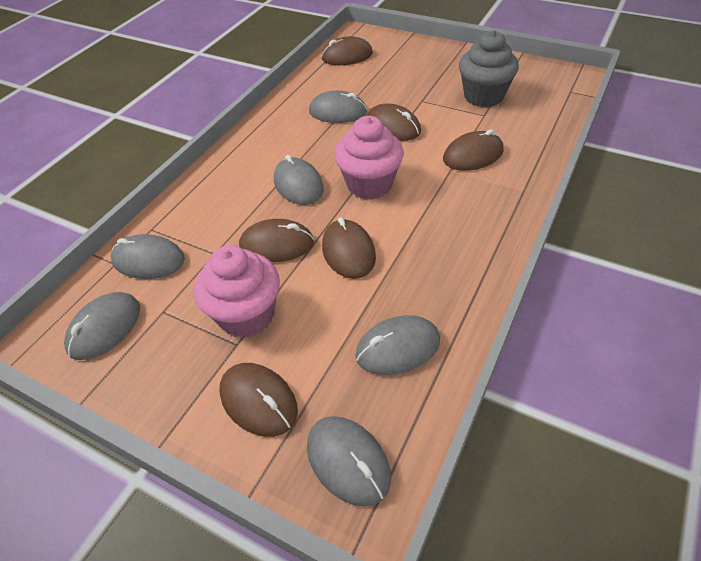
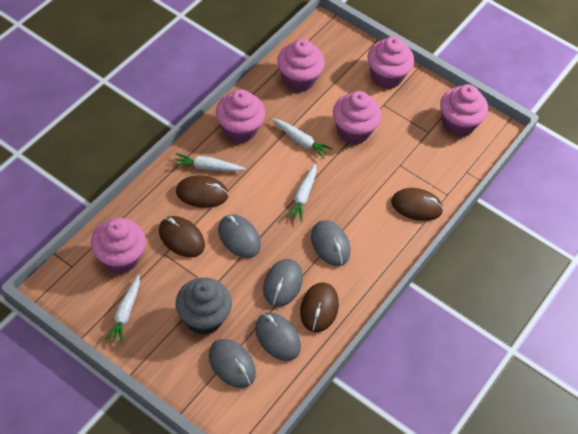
brown mouse: [219,363,298,437] [239,219,314,262] [321,36,373,65] [322,217,376,279] [367,103,421,141] [443,129,504,171] = 6 -> [159,216,205,257] [176,175,229,208] [300,282,339,332] [391,188,443,221] = 4
grey mouse: [64,292,140,360] [111,234,185,279] [274,155,324,205] [307,416,391,507] [309,90,367,123] [355,315,440,375] = 6 -> [209,339,256,388] [218,214,261,258] [255,313,301,361] [263,259,303,307] [311,220,350,266] = 5
pink cupcake: [194,245,280,338] [334,116,404,200] = 2 -> [91,218,146,274] [216,89,265,143] [277,39,325,92] [333,91,381,144] [367,36,414,89] [440,84,488,137] = 6
white carrot: none = 0 -> [104,275,140,344] [173,153,246,171] [272,118,333,159] [286,163,317,222] = 4

